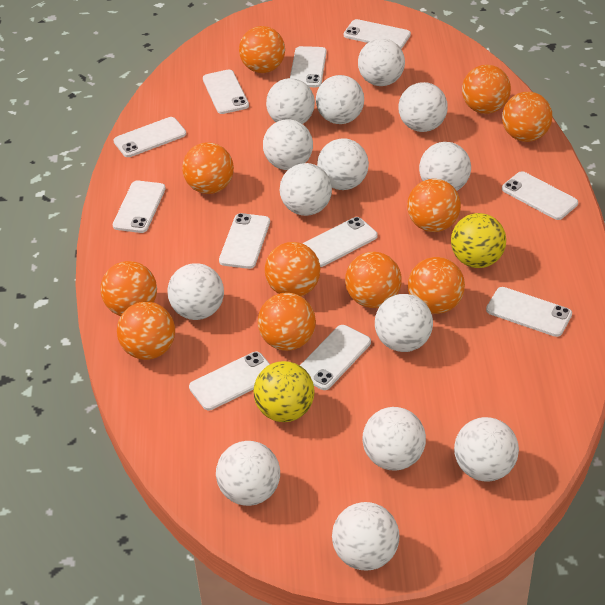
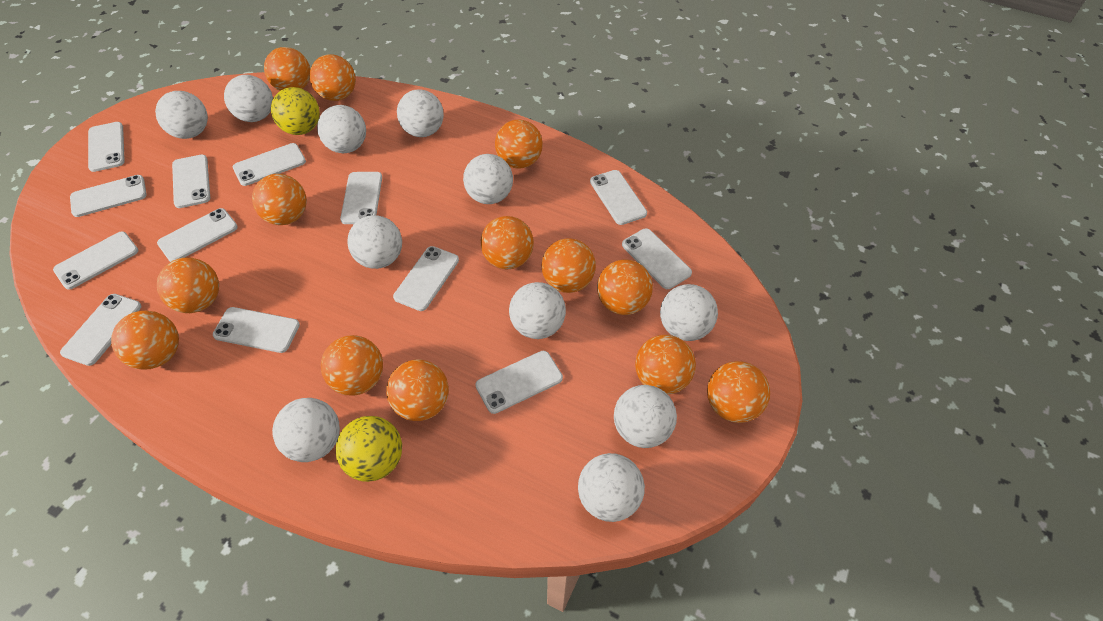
orange ball: [100,261,157,316] [117,302,175,360] [182,142,234,194] [239,26,285,73] [258,293,316,351] [265,242,321,296] [345,252,402,308] [407,179,461,232] [408,257,465,314] [462,65,511,114] [502,92,552,142] = 11 -> [111,311,179,370] [157,258,219,313] [252,174,307,225] [264,47,310,91] [309,54,356,101] [321,335,383,396] [386,360,449,421] [481,216,534,269] [495,120,543,169] [542,238,596,293] [597,260,653,315] [635,335,696,395] [707,361,770,423] = 13
white ball: [167,263,224,320] [216,441,280,506] [263,120,313,170] [266,78,315,124] [280,163,332,216] [316,75,364,124] [317,138,369,190] [332,502,399,571] [358,39,405,86] [362,407,426,471] [375,294,433,352] [398,82,448,132] [419,142,471,191] [454,417,519,482] = 14 -> [155,91,208,139] [224,75,273,122] [272,398,340,462] [317,105,366,153] [347,215,402,269] [397,89,444,137] [463,154,513,204] [509,282,566,339] [578,453,645,522] [614,385,677,448] [660,284,718,341] = 11
white phone: [113,181,166,233] [114,117,186,157] [189,352,270,411] [203,70,249,114] [219,213,270,269] [290,46,327,87] [300,325,371,390] [302,217,378,267] [344,19,411,49] [486,287,572,337] [502,171,578,220] = 11 -> [53,231,138,290] [60,294,141,366] [70,175,147,217] [88,122,125,172] [157,208,238,262] [172,155,210,208] [213,307,300,353] [233,143,306,186] [340,172,382,224] [393,246,459,311] [475,351,563,414] [590,170,647,225] [622,228,692,289] = 13

